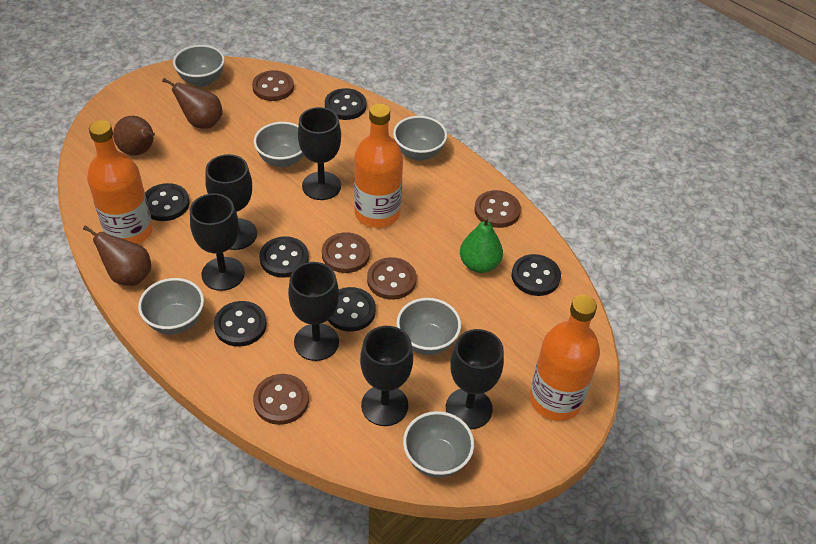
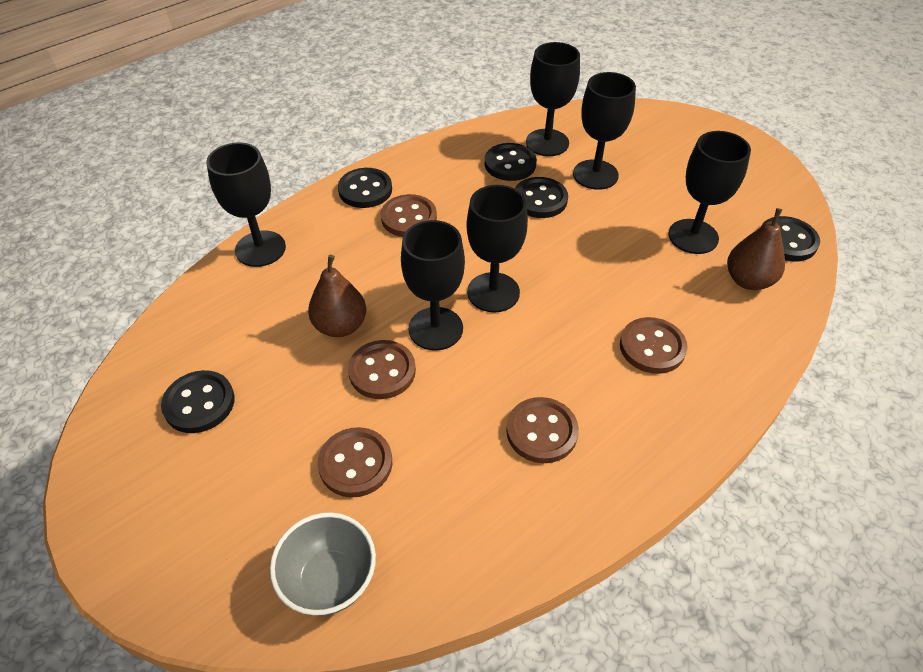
black button: [145,183,190,221] [214,301,267,347] [259,236,309,278] [325,88,366,120] [328,287,376,332] [512,254,561,296] = 6 -> [161,370,235,433] [338,168,392,208] [485,143,537,181] [515,177,568,218] [761,216,820,261] = 5
brown pear: [83,225,151,286] [113,116,155,156] [162,78,223,129] = 3 -> [308,255,366,337] [727,208,785,290] = 2
green pear: [460,216,503,273] = 1 -> none = 0
grey bowl: [138,278,204,335] [173,45,225,87] [254,122,304,167] [393,116,447,161] [397,298,461,355] [403,411,474,478] = 6 -> [270,513,376,616] = 1
orange bottle: [87,120,153,244] [354,103,403,228] [530,295,600,421] = 3 -> none = 0

